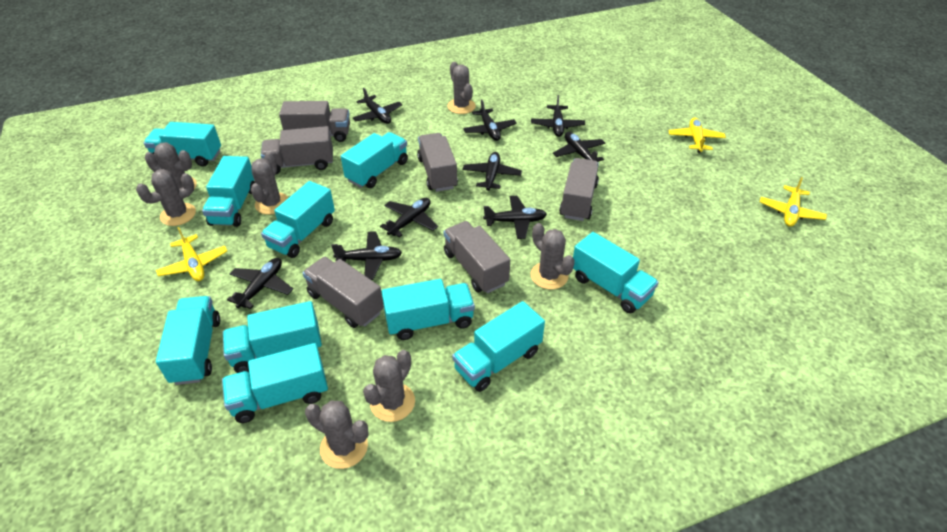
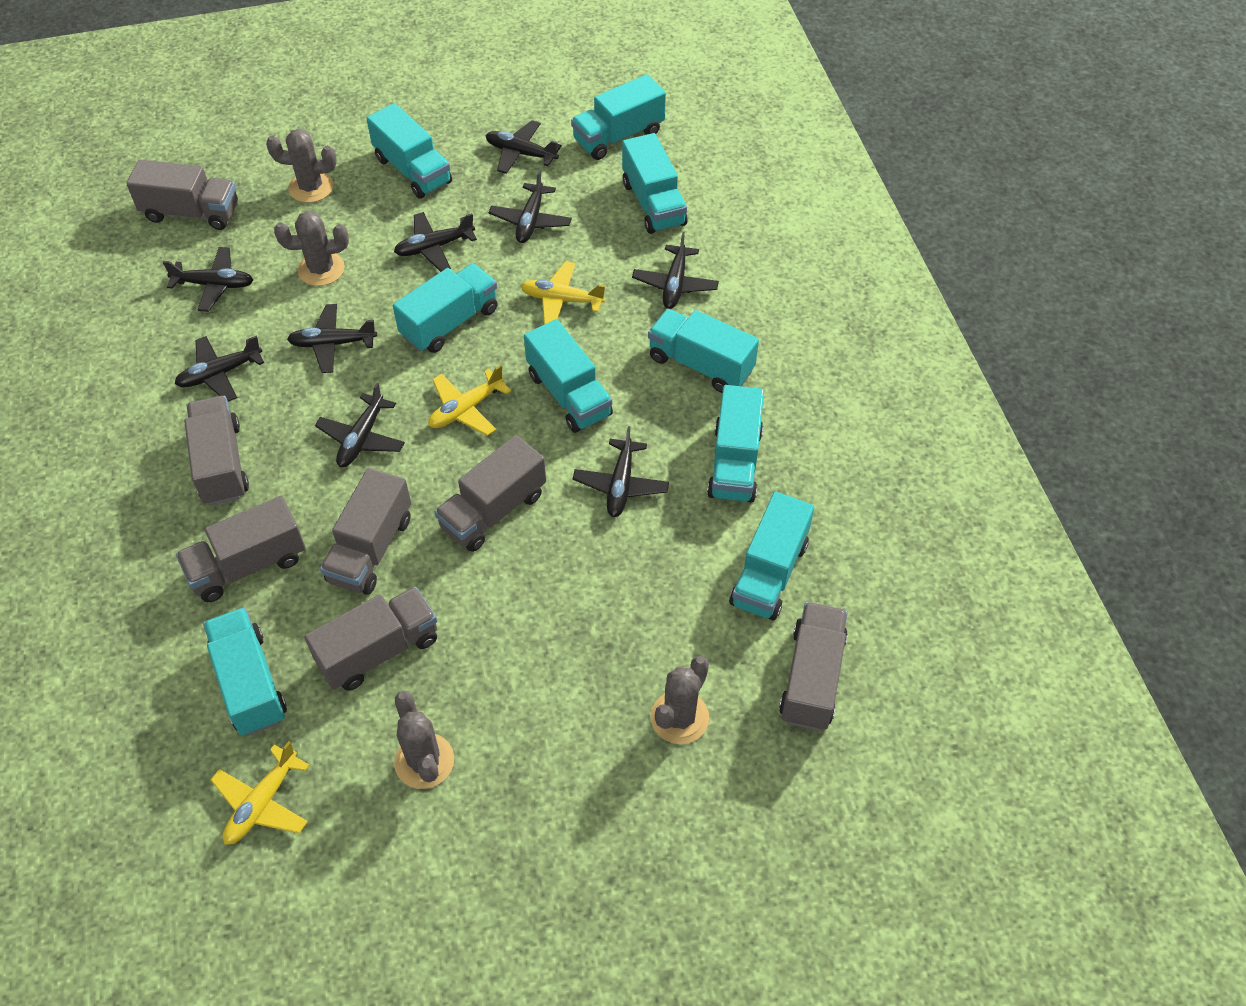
grey cactus: [136,169,196,226] [145,142,197,189] [251,152,288,215] [305,401,369,469] [363,350,415,422] [447,62,476,114] [531,223,575,289] = 7 -> [266,129,337,203] [274,211,349,286] [394,691,454,789] [651,656,709,744] = 4
grey truck: [261,126,333,174] [279,101,350,142] [303,257,384,328] [417,133,458,192] [444,221,510,293] [559,158,599,221] = 6 -> [126,160,238,230] [176,496,306,602] [184,396,249,505] [305,587,437,691] [320,468,411,595] [434,435,546,552] [779,602,848,731] = 7
turquoise truck: [144,122,221,167] [156,296,220,385] [202,156,255,227] [222,343,328,423] [223,301,322,373] [261,181,335,258] [341,132,408,188] [381,279,475,340] [452,301,545,392] [573,232,659,314] = 10 -> [203,607,287,736] [366,103,452,199] [393,263,498,353] [524,319,613,433] [571,74,666,160] [622,133,687,234] [648,309,759,393] [707,385,764,502] [729,492,814,620] = 9

